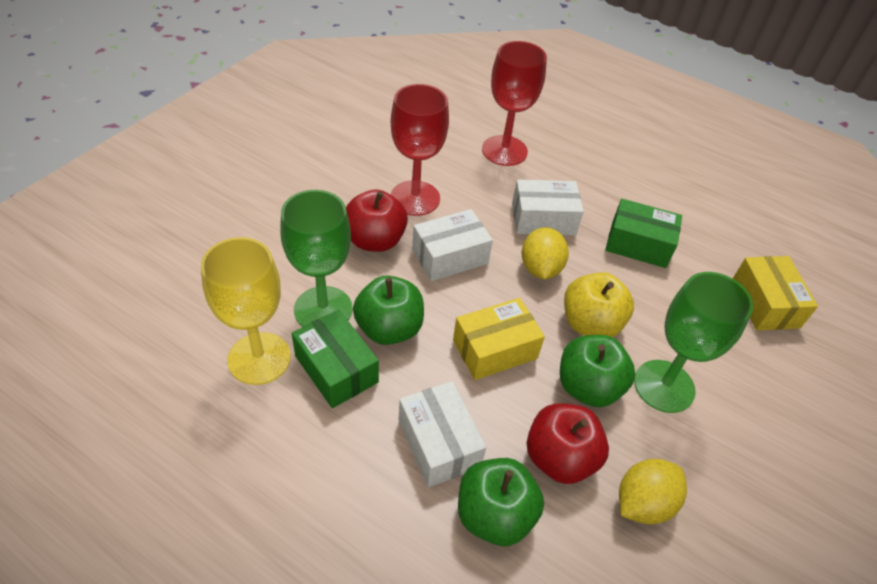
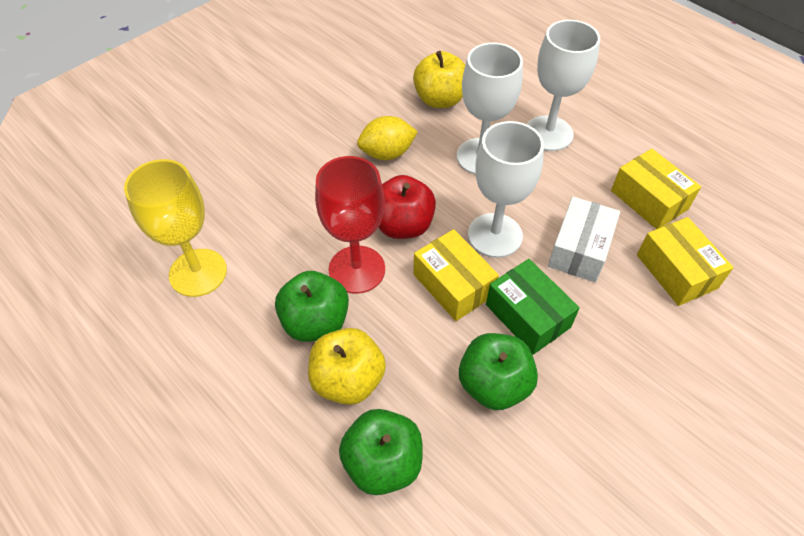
green box: [292,310,379,408] [605,199,682,268] = 2 -> [486,259,580,355] = 1
green goblet: [280,190,352,327] [634,272,753,413] = 2 -> none = 0
red apple: [346,189,408,252] [527,403,609,484] = 2 -> [378,175,436,239] = 1
red goblet: [391,84,449,216] [482,41,547,166] = 2 -> [315,156,385,294] = 1
white box: [399,381,486,487] [412,209,493,281] [512,180,584,235] = 3 -> [548,197,620,282] = 1
white goblet: none = 0 -> [456,43,523,175] [468,121,544,258] [527,20,600,151] = 3
yellow apple: [564,272,634,337] = 1 -> [308,328,386,405] [413,51,465,108] = 2
yellow box: [453,298,545,380] [733,256,818,331] = 2 -> [413,229,499,321] [611,149,701,229] [637,217,734,306] = 3
yellow lemon: [522,227,569,279] [619,459,687,525] = 2 -> [357,116,418,160] = 1

